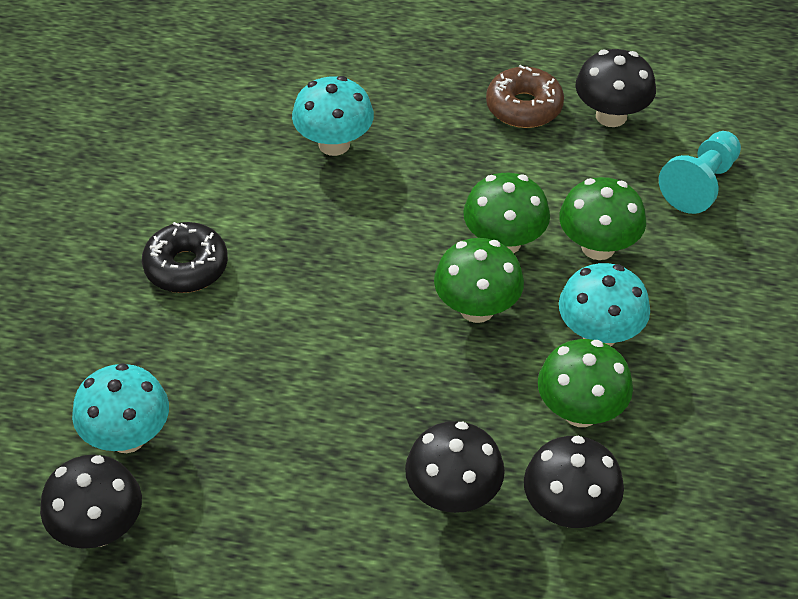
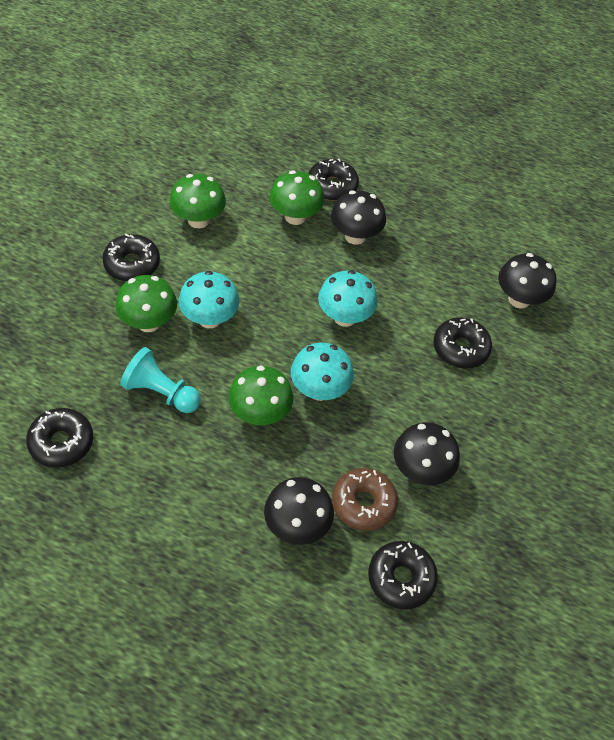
black donut: [142,222,228,293] = 1 -> [26,408,93,468] [102,234,160,281] [308,159,359,201] [368,541,438,609] [433,317,492,369] = 5

